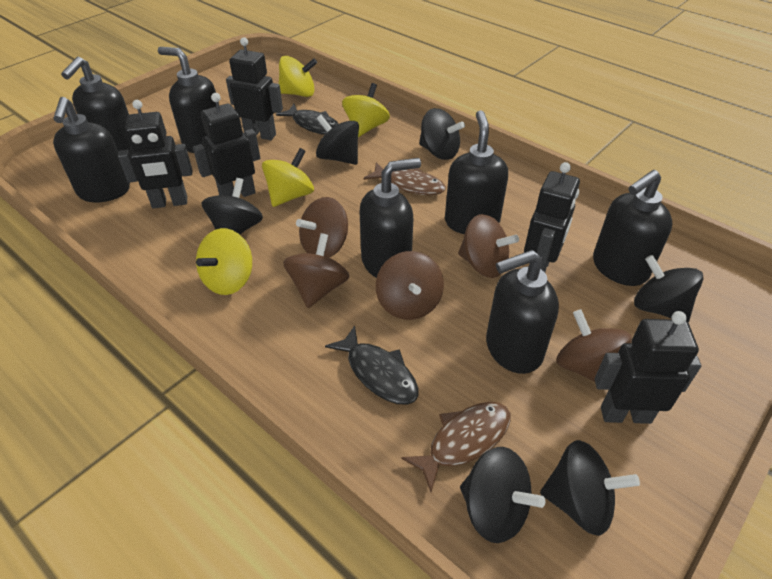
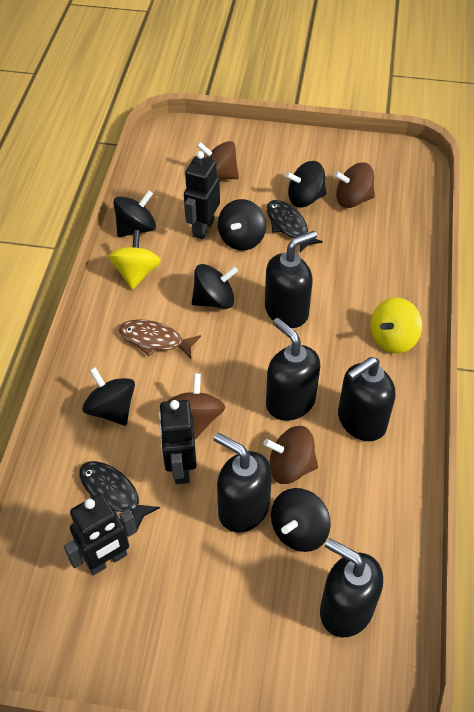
black robot: [118,100,192,208] [193,93,260,197] [226,37,283,140] [524,162,580,272] [594,311,701,424] = 5 -> [64,493,137,575] [159,400,197,484] [184,151,220,239] = 3
black soap dispenser: [53,97,130,202] [61,57,131,152] [158,47,216,153] [360,158,421,278] [445,110,508,234] [486,250,559,374] [593,170,672,286] = 7 -> [214,433,272,533] [265,231,317,328] [266,318,320,421] [320,538,383,637] [338,357,396,441] = 5
brown fish: [363,162,446,195] [401,402,510,492] = 2 -> [119,319,201,359] = 1
brown spinning top: [283,233,350,308] [296,197,348,258] [376,251,444,320] [458,214,519,278] [556,309,631,382] = 5 -> [168,373,225,439] [197,141,239,179] [264,426,318,484] [334,162,375,208] = 4
yellow spinning top: [196,228,252,295] [262,148,314,207] [279,56,317,97] [342,83,390,137] = 4 -> [108,230,161,289] [370,298,422,354] = 2

